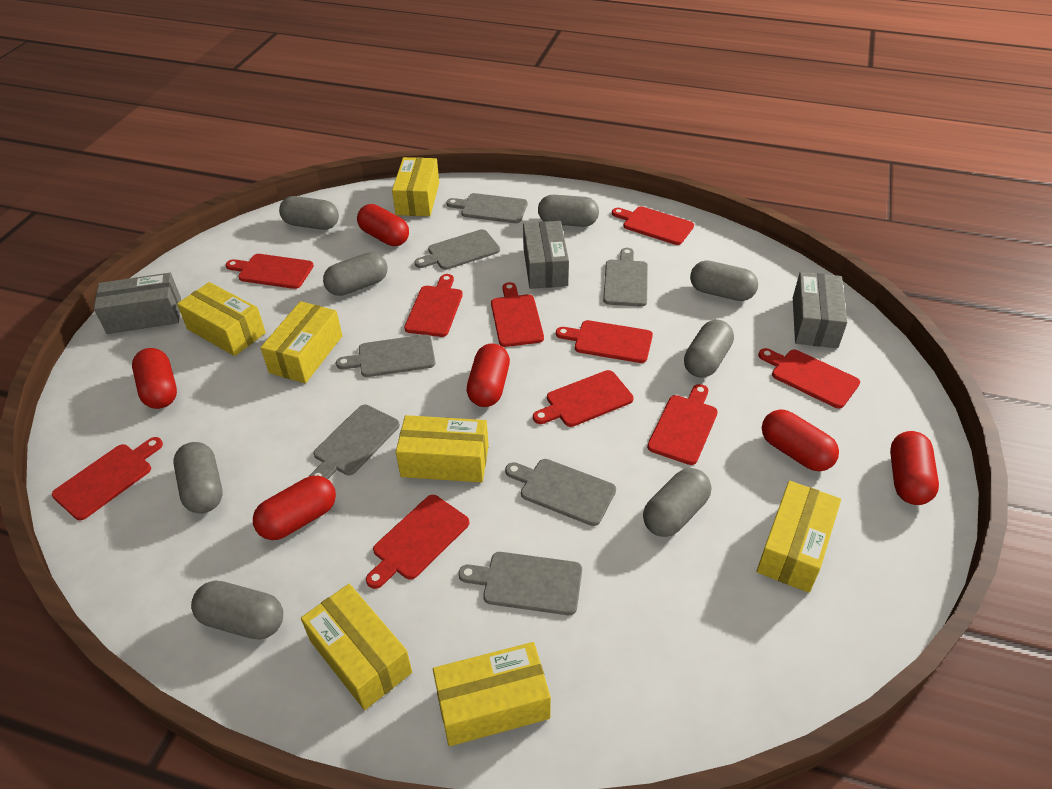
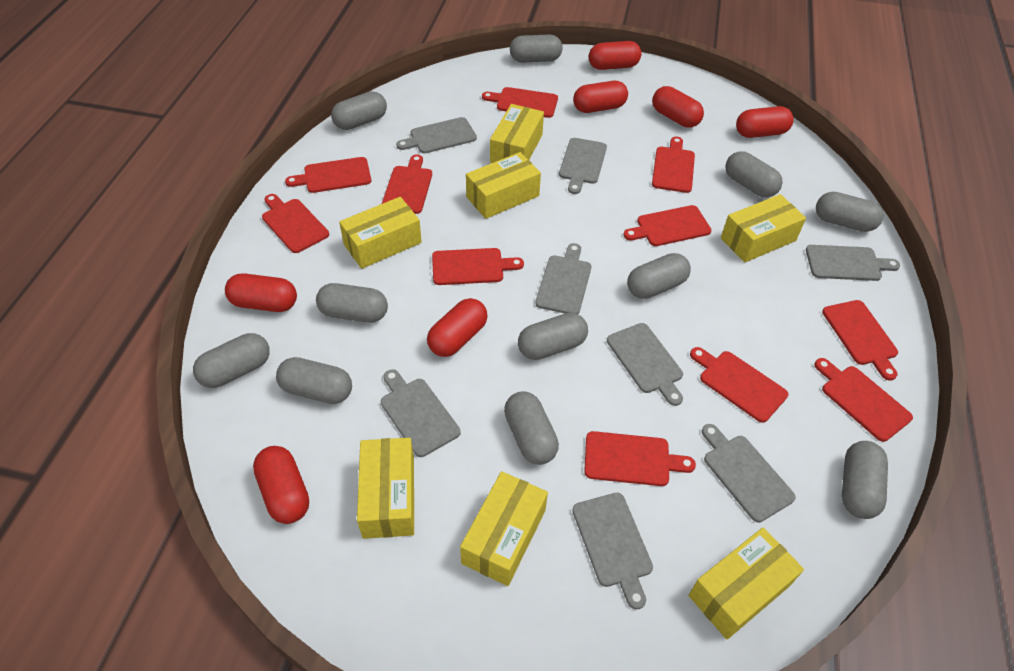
grey box: [94,273,181,334] [523,221,569,289] [793,272,847,348] = 3 -> none = 0
grey capsule: [173,442,223,513] [191,581,283,640] [279,196,339,230] [323,252,387,296] [538,195,599,227] [643,468,711,537] [684,320,734,378] [690,260,758,301] = 8 -> [193,333,270,388] [276,357,352,404] [316,283,388,323] [331,91,387,130] [504,391,559,465] [510,35,562,63] [518,313,588,360] [627,253,691,299] [725,151,783,198] [816,192,884,232] [842,441,888,519] = 11
grey cutting board: [310,405,400,479] [336,334,435,377] [414,229,500,270] [446,193,528,223] [458,552,582,615] [505,459,616,526] [603,248,648,307] = 7 -> [381,369,461,457] [396,117,477,153] [535,243,591,314] [559,138,607,194] [572,493,653,609] [607,323,683,406] [702,424,796,522] [806,245,900,281] = 8
red capsule: [132,348,177,409] [253,476,336,540] [357,204,409,246] [467,344,510,407] [762,409,839,471] [890,431,939,505] = 6 -> [225,273,297,312] [253,446,309,524] [427,298,488,357] [573,81,628,113] [589,41,642,70] [652,86,704,127] [736,106,794,138] = 7
red cutting board: [52,437,163,520] [226,254,314,289] [366,495,469,589] [404,274,463,337] [491,282,544,347] [533,370,634,427] [556,320,653,363] [612,206,694,245] [647,384,718,465] [758,348,860,409] = 10 -> [262,194,329,253] [285,157,371,193] [382,154,432,214] [432,248,524,285] [482,87,558,118] [584,431,696,486] [623,205,712,246] [652,137,695,193] [690,347,788,423] [814,358,913,442] [822,300,898,381] = 11

